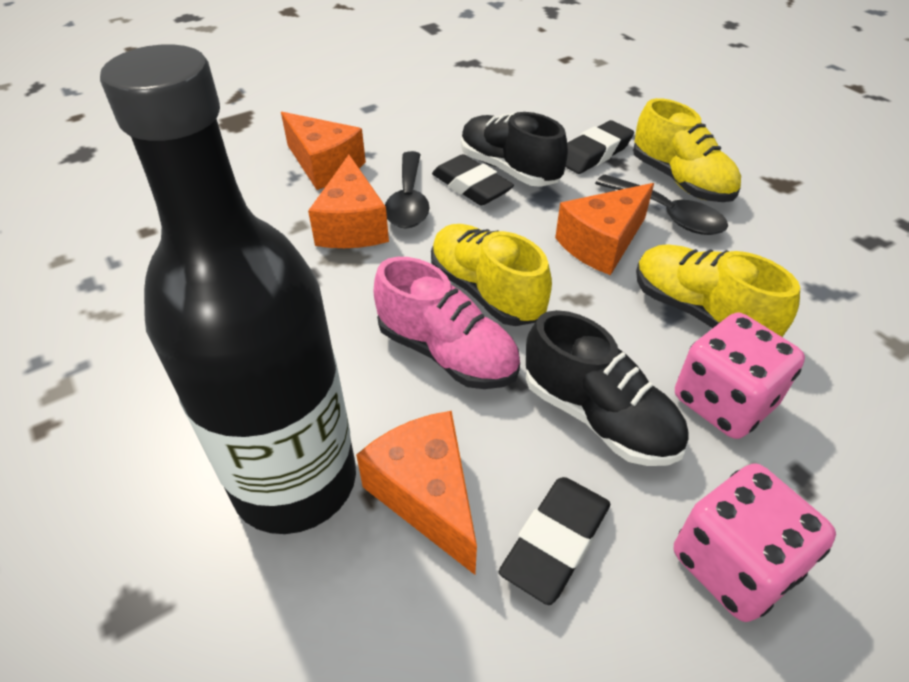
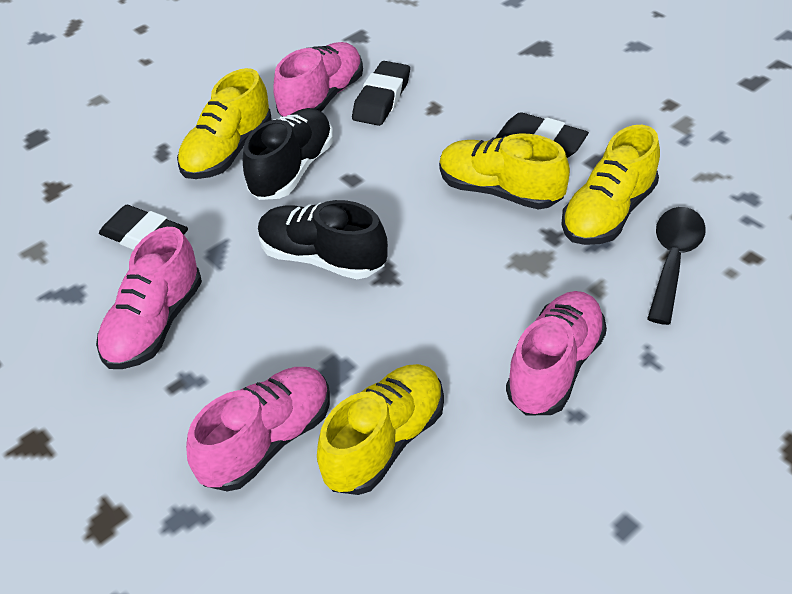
black bottle: [100,44,356,534] = 1 -> none = 0
black spoon: [385,151,429,228] [595,175,728,235] = 2 -> [647,207,706,325] = 1
orange cheese: [281,112,366,190] [308,155,389,248] [356,411,477,575] [555,183,654,275] = 4 -> none = 0
pink dice: [674,463,836,622] [675,313,805,439] = 2 -> none = 0
pink shoe: [374,257,520,389] = 1 -> [96,227,202,369] [186,367,330,492] [273,42,363,117] [506,291,607,415] = 4
yellow shoe: [431,224,552,326] [633,98,741,202] [636,244,800,337] = 3 -> [177,68,271,179] [317,364,444,495] [439,133,570,210] [561,125,660,245] = 4

